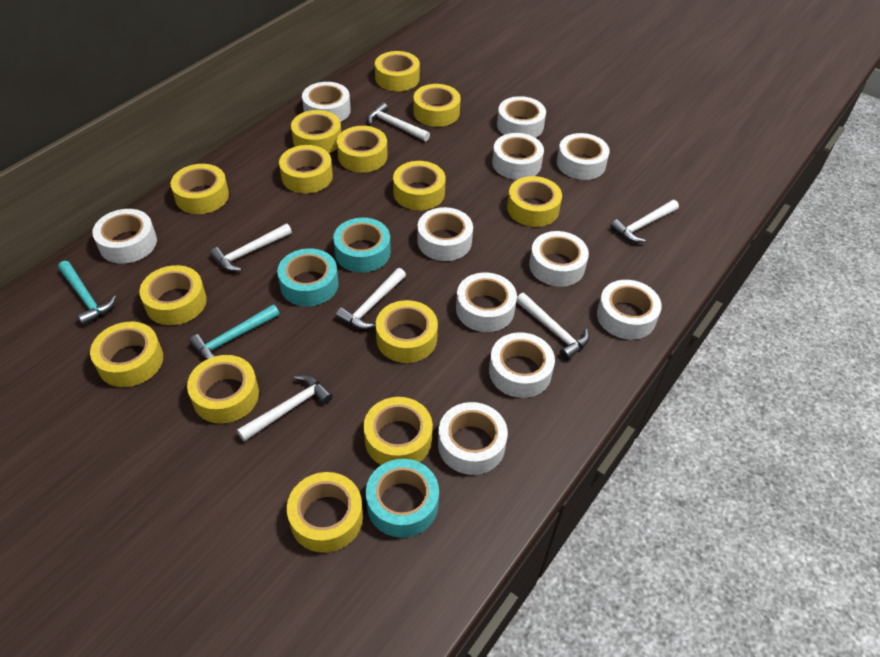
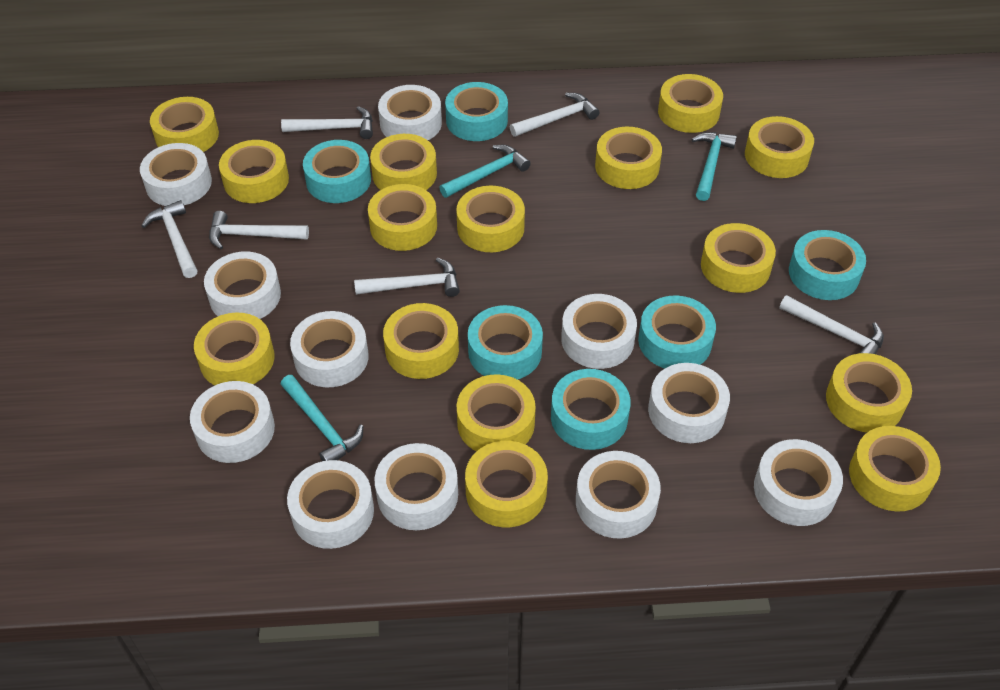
turquoise hammer: [58,261,116,326] [189,304,280,360] = 2 -> [280,375,363,461] [439,145,531,198] [692,132,737,201] = 3
turquoise tape: [277,248,338,306] [333,218,391,273] [366,459,439,538] = 3 -> [303,140,371,203] [445,82,508,141] [468,305,543,380] [551,369,631,450] [638,295,716,369] [789,230,866,300] = 6
yellow tape: [90,322,163,387] [139,265,207,325] [171,164,229,214] [187,355,259,424] [279,145,333,193] [287,472,363,553] [291,110,341,153] [337,126,388,172] [364,397,433,465] [375,51,420,91] [376,300,438,363] [393,161,446,210] [413,84,461,127] [507,176,562,227] = 14 -> [150,97,219,152] [194,313,275,385] [219,140,289,203] [368,184,437,251] [370,134,437,190] [383,303,459,379] [456,186,525,252] [457,374,536,451] [465,441,548,527] [595,127,662,189] [658,74,723,133] [701,223,776,293] [745,116,814,178] [826,353,912,432] [849,426,941,512] = 15

